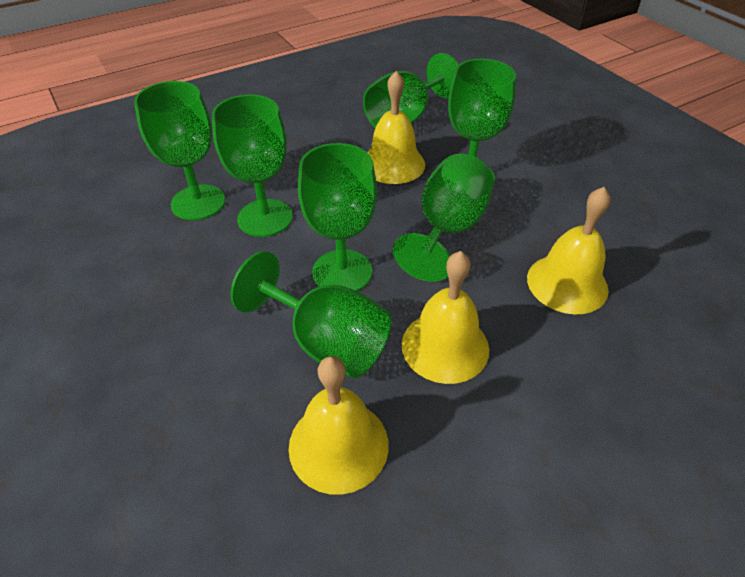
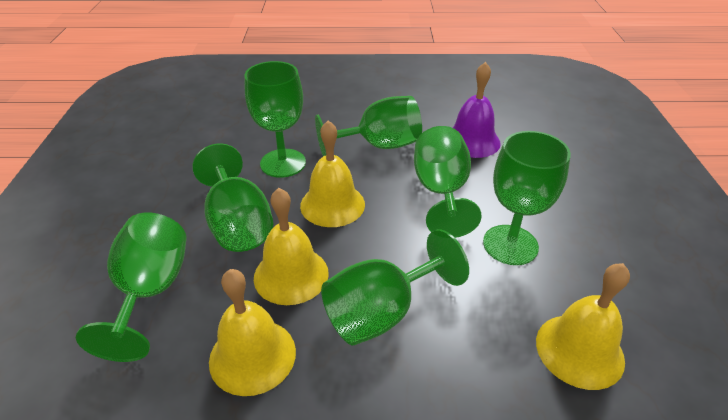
purple bell: none = 0 -> [453,62,501,158] = 1

